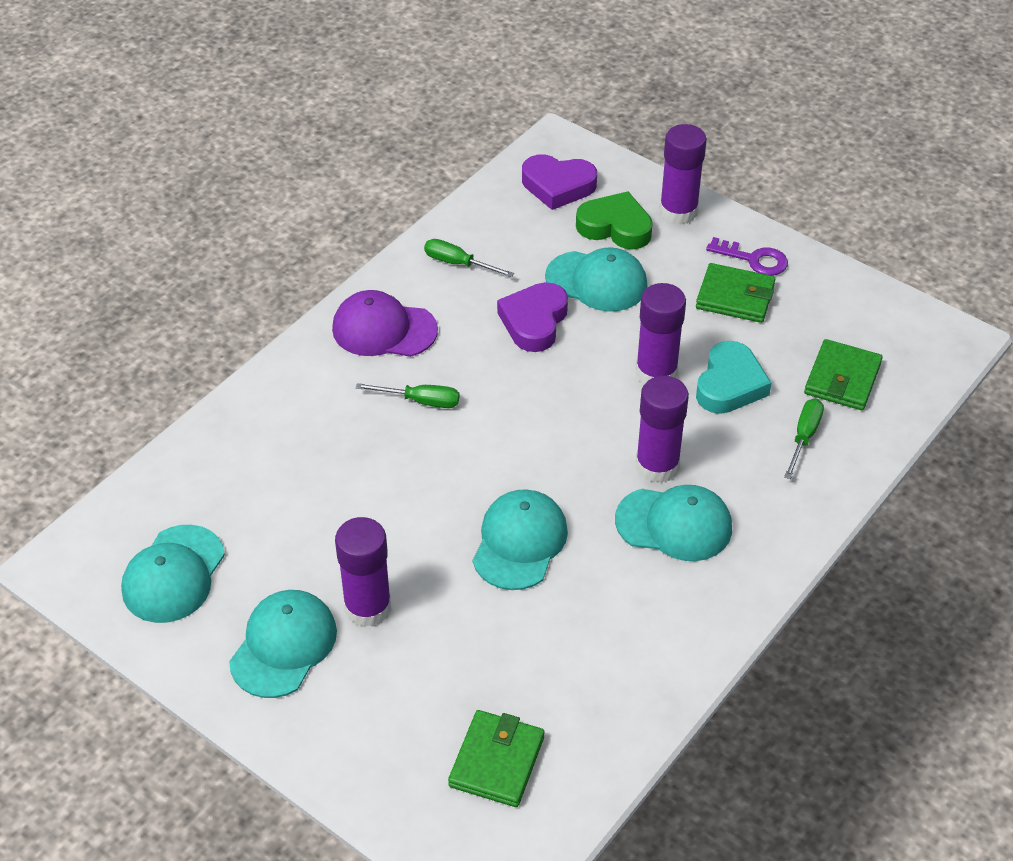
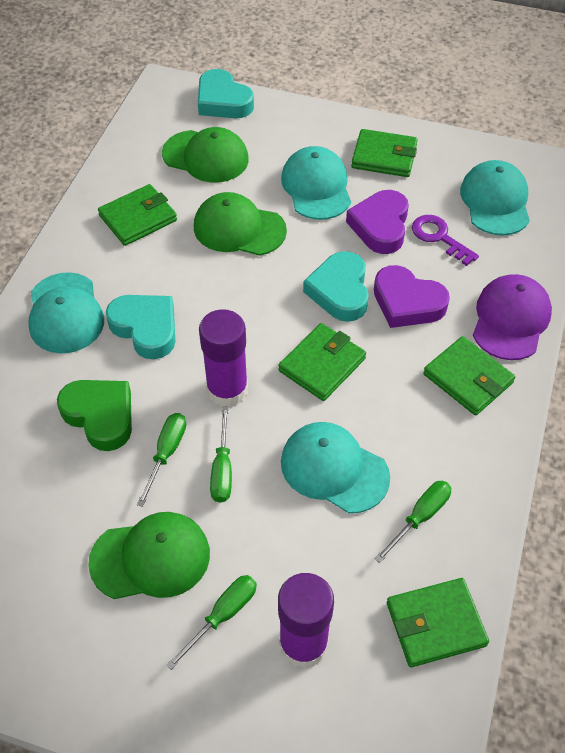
green cap: none = 0 -> [88,512,210,599] [162,127,249,183] [194,192,287,256] = 3
green screwdriver: [356,383,459,408] [424,239,514,277] [784,399,824,479] = 3 -> [137,413,186,507] [166,575,257,670] [210,407,232,503] [374,481,451,563] = 4
green wallet: [448,710,545,807] [696,263,775,323] [804,339,883,410] = 3 -> [98,184,177,246] [278,323,366,401] [351,129,418,177] [387,578,489,667] [423,336,515,415] = 5
purple glue stick: [335,517,391,627] [636,283,686,384] [636,376,689,483] [659,124,707,225] = 4 -> [199,309,248,407] [278,573,334,668] = 2
turquoise cap: [121,525,225,623] [229,590,337,698] [473,489,568,590] [545,247,648,312] [615,485,732,561] = 5 -> [28,272,104,353] [281,146,351,220] [281,422,390,513] [460,160,530,236] = 4
turquoise heart: [696,341,771,414] = 1 -> [106,295,175,359] [198,69,254,118] [303,251,369,322] = 3

